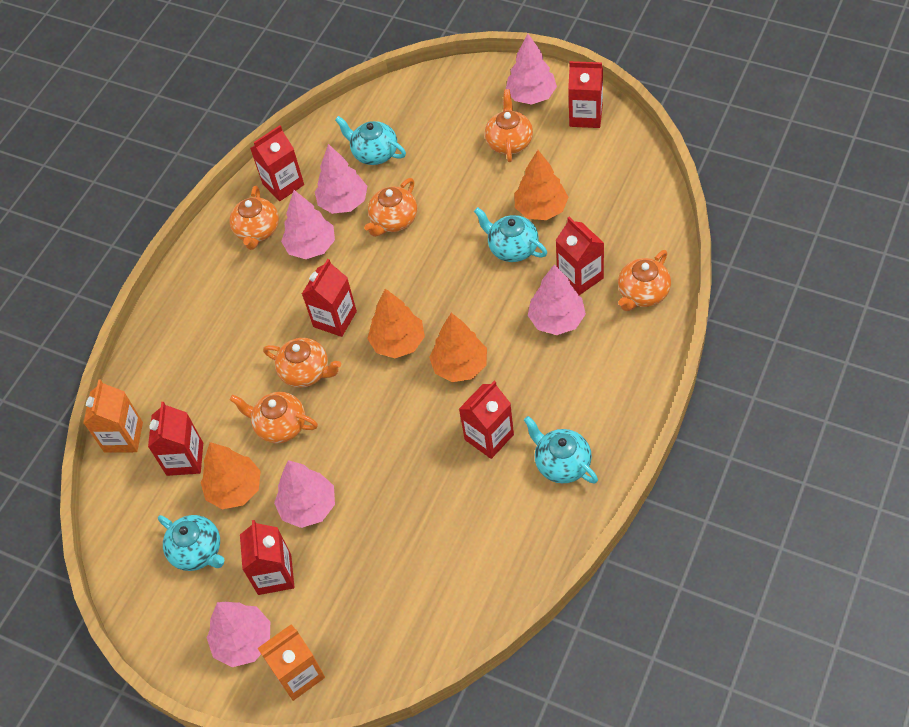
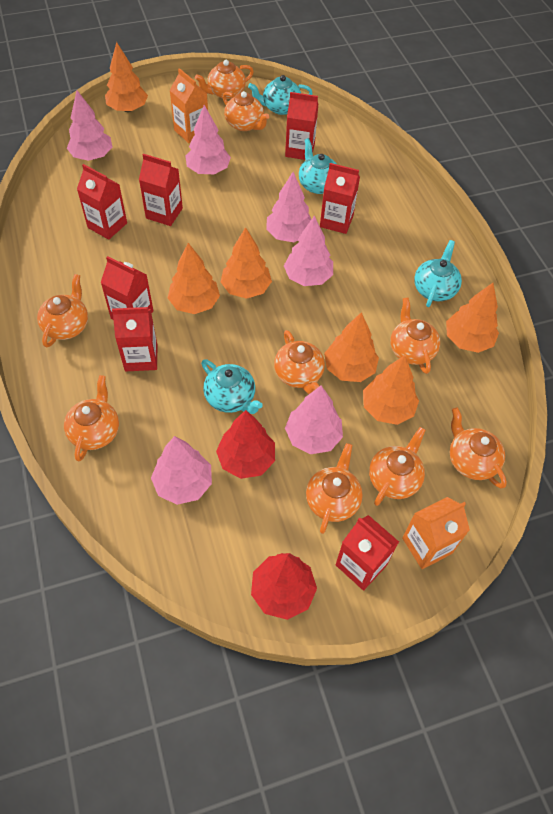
orange teapot: [230,186,279,250] [230,392,318,443] [263,338,341,388] [364,178,417,237] [485,89,533,162] [618,250,671,311] = 6 -> [37,274,88,347] [64,375,119,462] [195,60,254,99] [223,91,270,131] [274,330,325,394] [306,443,363,534] [369,427,426,506] [390,297,440,374] [450,407,507,489] = 9
orange tree: [201,442,261,509] [367,288,425,358] [429,313,487,382] [514,150,569,220] = 4 -> [105,42,148,112] [168,243,220,314] [221,227,272,299] [324,312,379,382] [363,355,419,425] [446,283,499,353] = 6
red tree: none = 0 -> [216,410,275,479] [251,553,317,620] = 2

